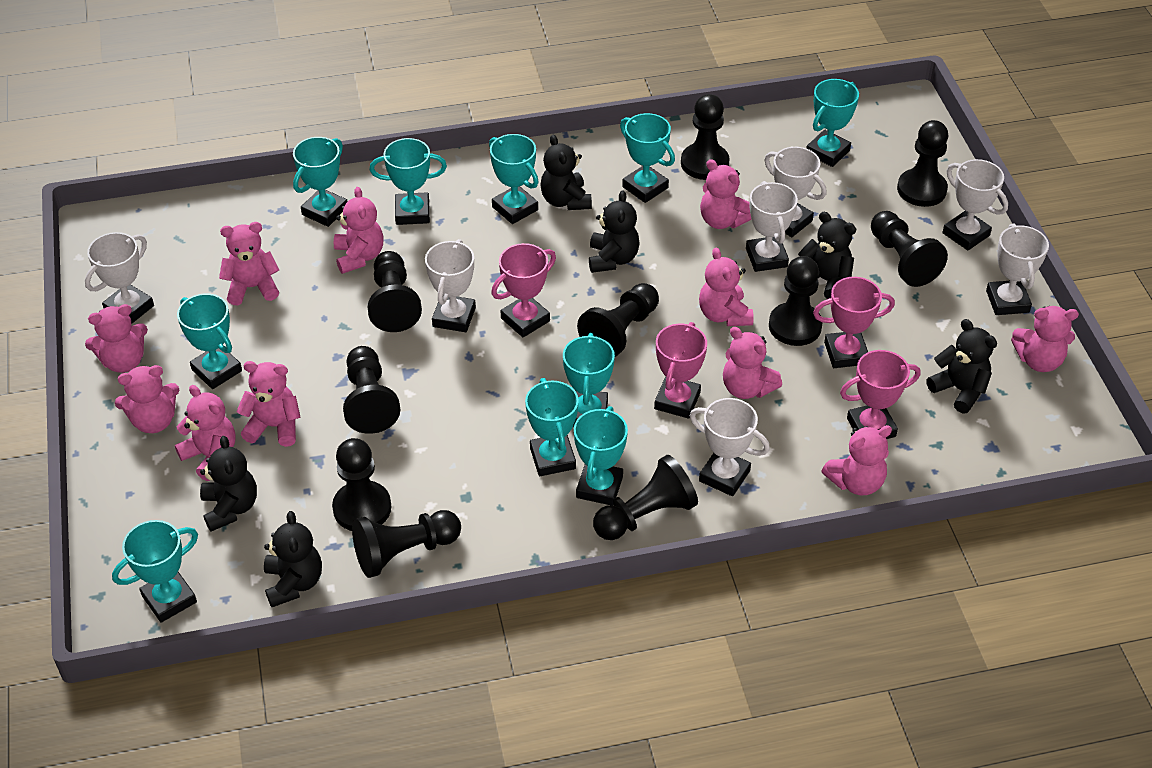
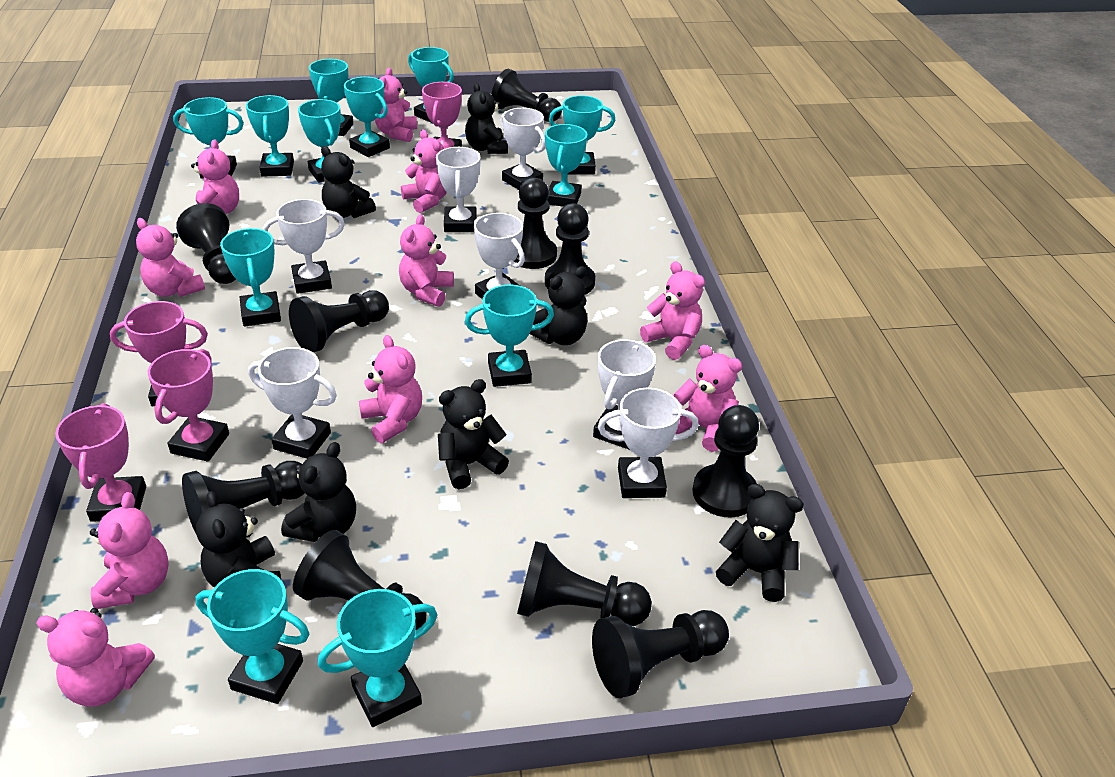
black teddy bear: [200,436,257,531] [264,511,322,607] [540,134,592,210] [589,190,640,273] [798,212,856,299] [927,319,997,413] = 6 -> [196,491,281,588] [281,442,356,542] [321,146,376,218] [438,379,509,489] [465,83,508,154] [530,266,587,345] [716,484,804,602] = 7
pink teddy bear: [85,304,148,373] [115,365,179,433] [175,385,236,481] [219,222,279,305] [236,361,301,447] [334,187,383,274] [699,247,754,326] [700,159,752,229] [723,327,782,399] [822,425,892,495] [1011,306,1079,372] = 11 -> [36,608,155,707] [90,492,169,609] [136,218,205,297] [191,139,239,214] [359,335,422,443] [375,68,417,142] [399,214,454,307] [401,129,447,213] [640,261,705,360] [673,345,743,452] = 10
turquoise trophy: [112,520,198,623] [177,293,242,389] [293,137,348,227] [370,138,447,225] [489,134,539,224] [525,378,579,476] [563,333,615,427] [574,406,628,505] [620,113,675,203] [807,79,859,167] = 10 -> [173,97,244,179] [196,569,309,704] [220,228,281,327] [246,95,294,177] [298,99,341,183] [309,59,353,136] [318,589,437,727] [344,77,390,157] [408,47,454,123] [465,285,554,387] [545,124,587,207] [549,95,615,175] = 12

